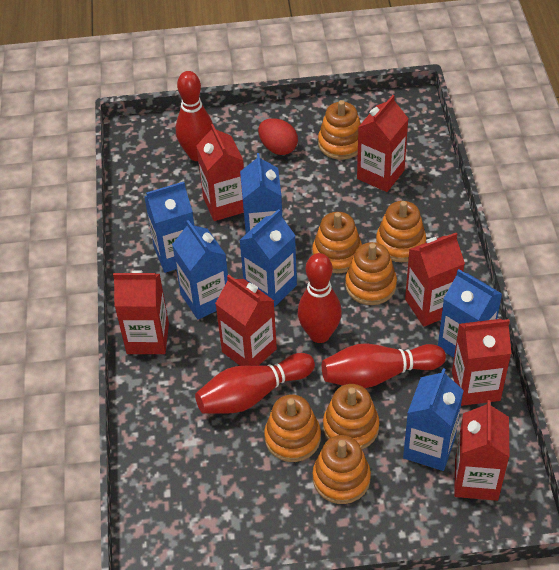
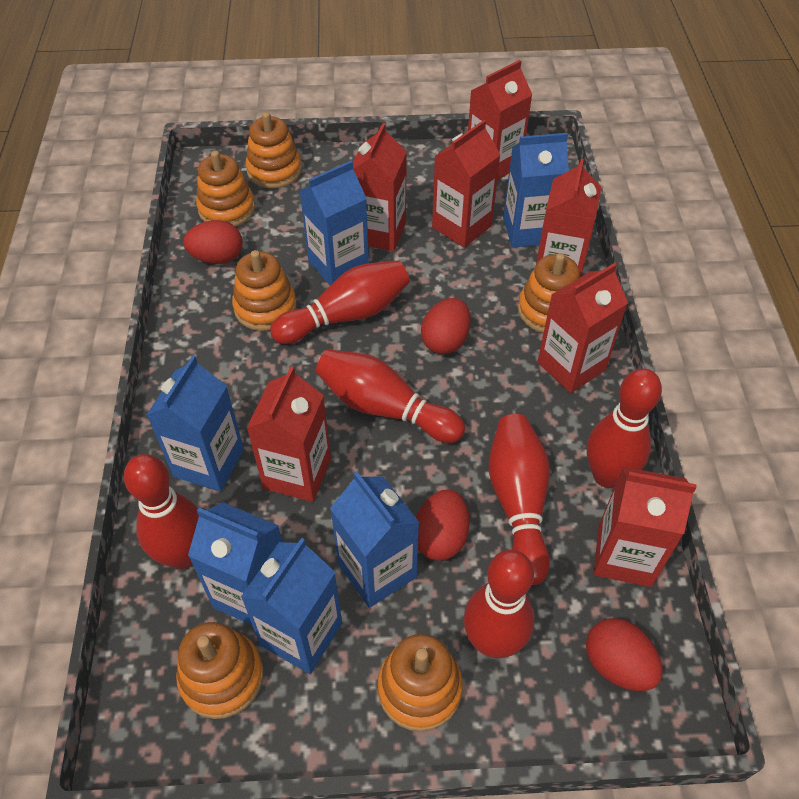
orange stacking toy: [264,394,321,462] [312,212,362,273] [312,435,371,504] [318,100,361,160] [323,384,379,449] [345,242,397,305] [376,201,426,262] = 7 -> [176,622,263,719] [196,151,255,227] [232,250,296,331] [246,112,302,188] [377,634,463,732] [518,253,580,333] = 6
red bowling pin: [176,71,213,161] [195,353,315,414] [298,253,342,343] [322,343,446,388] = 4 -> [124,454,199,569] [270,260,410,344] [316,349,465,443] [464,550,535,658] [488,414,550,585] [587,368,662,488] = 6
red egg: [258,118,298,155] = 1 -> [183,220,243,264] [416,489,470,560] [421,298,471,354] [586,618,663,691] = 4

